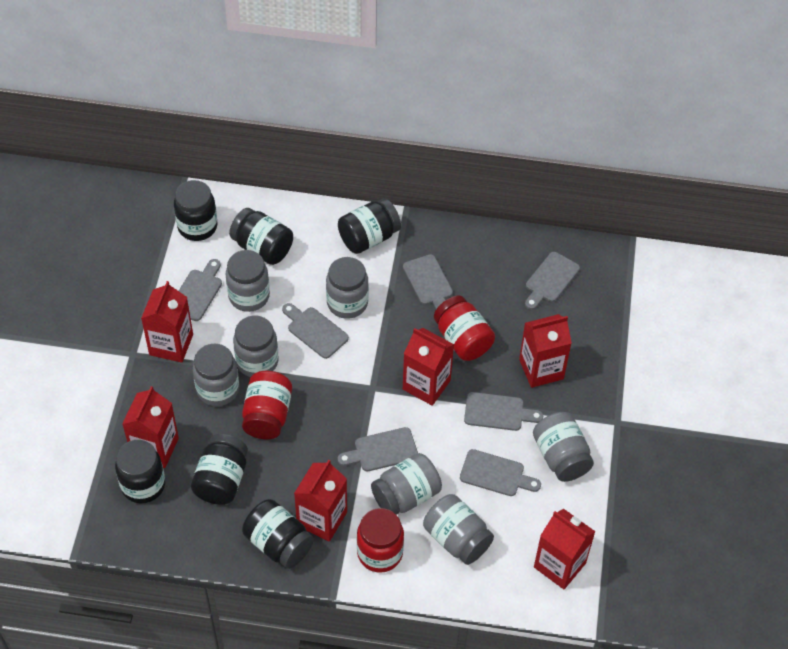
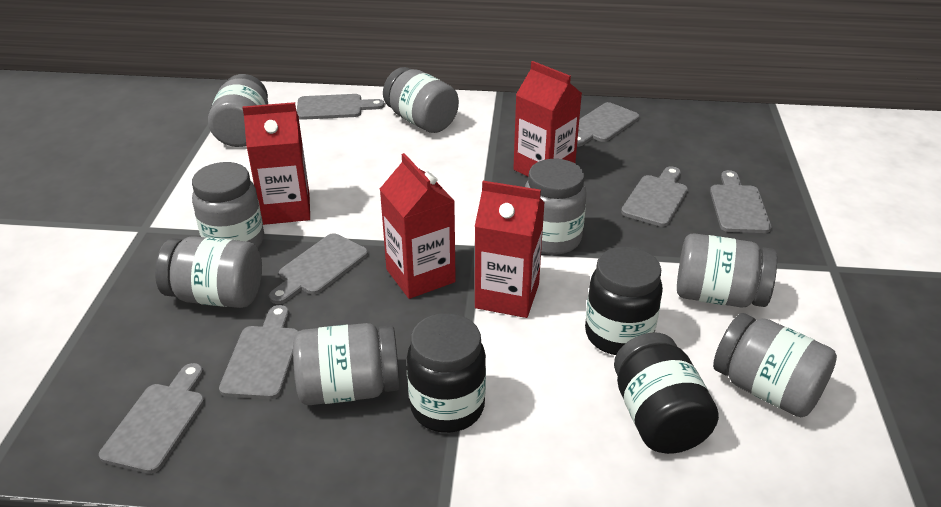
black jar: [115,440,165,504] [174,180,217,241] [191,434,248,505] [229,208,293,265] [242,499,314,569] [338,199,401,254] = 6 -> [407,313,486,433] [585,247,663,355] [614,332,719,454] = 3
grey jar: [193,344,239,406] [226,250,270,312] [233,316,278,377] [326,257,369,319] [371,453,442,515] [423,494,494,565] [533,412,594,482] = 7 -> [155,236,262,308] [192,162,264,248] [208,74,268,147] [293,323,400,405] [383,67,459,133] [525,159,587,255] [677,233,777,308] [713,313,837,417] = 8
red carton: [122,386,179,468] [141,281,193,363] [294,459,347,542] [403,328,454,406] [519,314,572,388] [534,509,596,589] = 6 -> [242,102,310,225] [380,153,456,299] [475,181,545,318] [513,61,582,177] = 4
red jar: [242,371,292,439] [357,508,404,573] [434,295,495,361] = 3 -> none = 0

